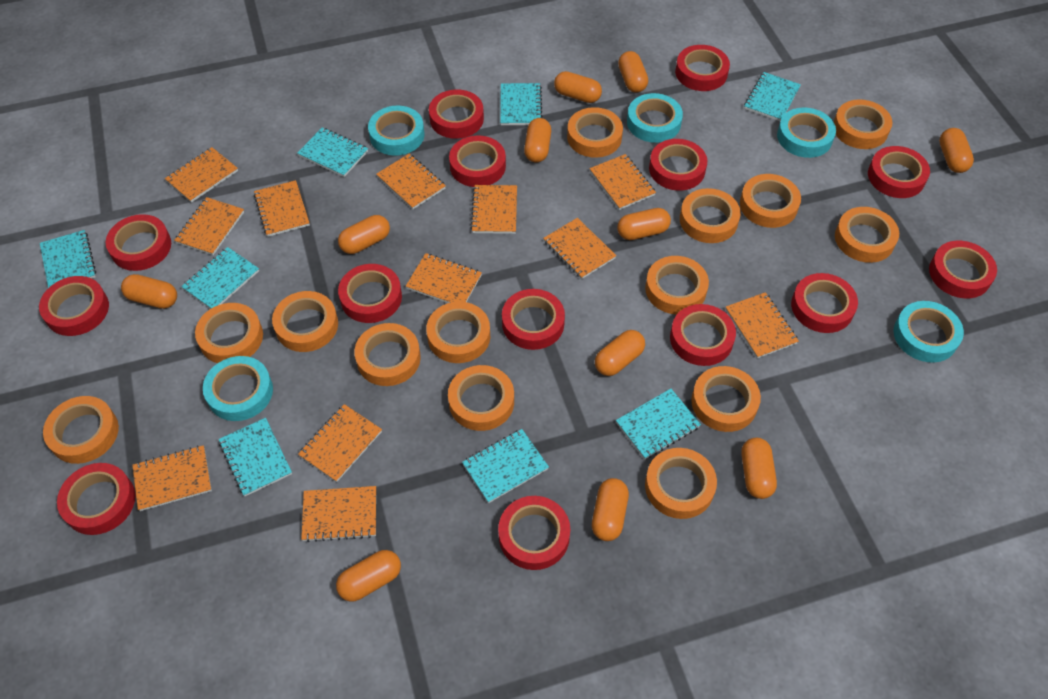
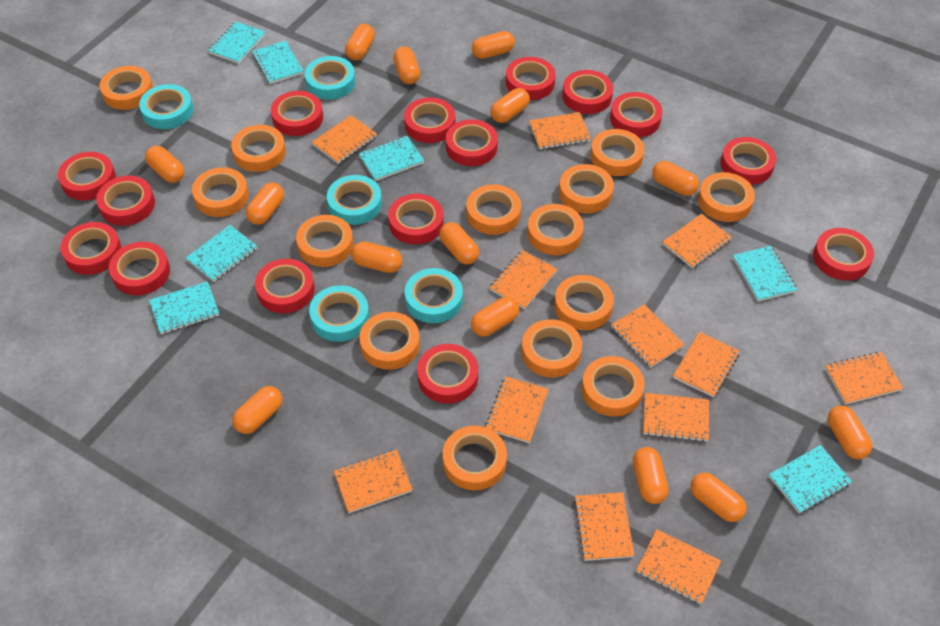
orange capsule: [121,274,177,309] [336,550,401,602] [338,215,390,254] [524,118,551,162] [554,71,602,103] [592,478,629,541] [595,330,645,376] [617,208,671,240] [618,51,648,93] [741,438,777,499] [939,128,974,173] = 11 -> [145,146,184,183] [232,386,282,434] [246,183,284,225] [345,24,375,60] [351,242,402,273] [393,46,420,84] [439,222,479,264] [471,297,519,337] [472,31,515,59] [490,88,530,123] [633,447,669,504] [652,161,699,196] [690,473,747,522] [828,406,872,459] = 14
red tape: [39,276,109,336] [57,463,135,535] [106,214,171,271] [338,264,402,323] [429,89,484,139] [449,135,506,187] [498,496,570,570] [502,289,565,350] [649,139,707,191] [670,304,736,366] [675,45,730,91] [791,273,858,333] [868,146,930,198] [929,241,997,298] = 14 -> [58,152,116,200] [60,222,122,275] [96,176,155,226] [109,242,170,295] [255,259,315,313] [271,91,323,136] [388,194,444,245] [404,97,455,143] [417,344,478,403] [446,119,498,166] [506,57,556,100] [562,70,613,114] [610,92,663,137] [720,137,776,185] [813,228,874,281] = 15
turquoise notebook: [40,230,96,288] [181,247,259,309] [219,418,292,496] [297,127,368,177] [462,429,549,503] [500,83,542,125] [616,389,701,459] [744,72,801,121] = 8 -> [149,281,219,334] [186,225,257,282] [208,21,266,64] [252,41,304,84] [359,136,424,181] [733,246,797,301] [769,445,852,514] = 7

